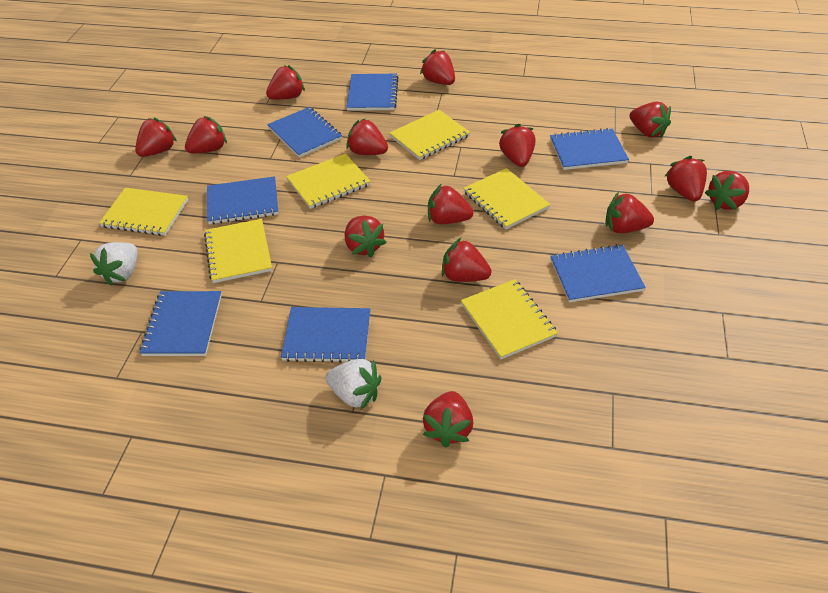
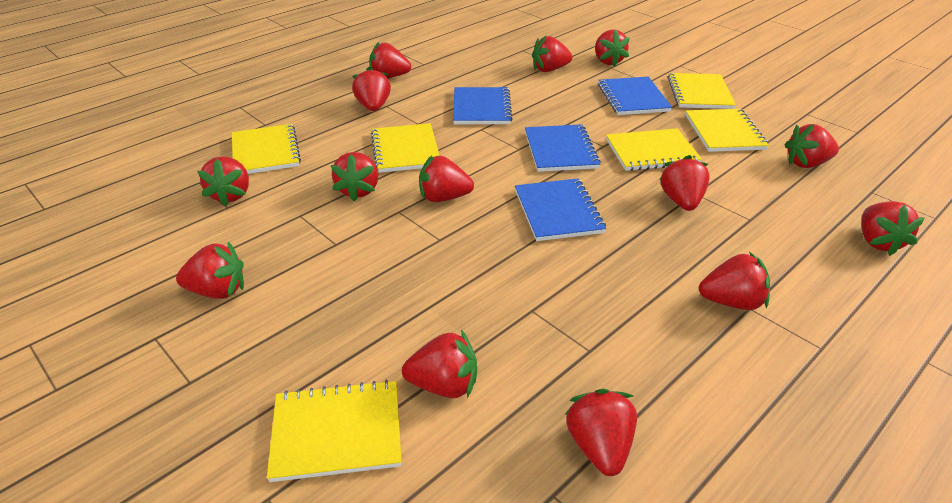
blue notebook: [140,291,222,356] [207,176,279,224] [267,107,342,158] [281,307,371,363] [346,74,398,111] [550,128,629,170] [550,244,646,303] = 7 -> [453,87,513,124] [515,178,606,241] [525,124,601,172] [598,77,672,115] = 4
white strawberry: [90,242,138,286] [325,359,381,410] = 2 -> none = 0

